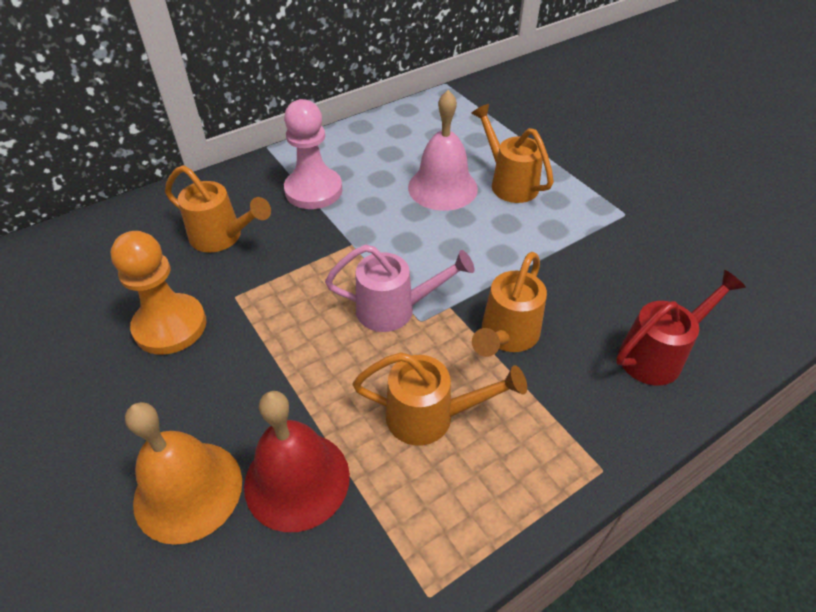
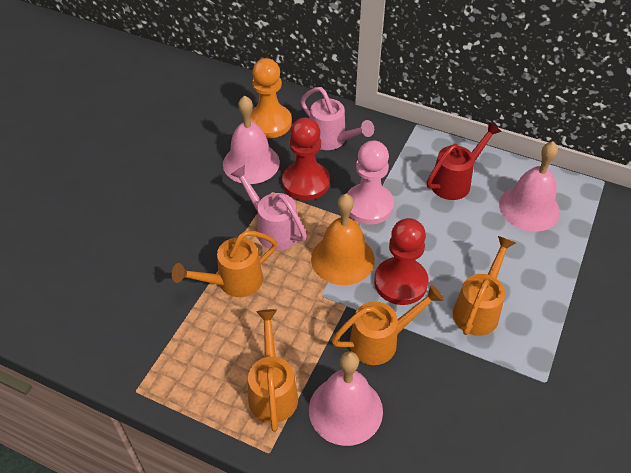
pink bell: [408,90,478,211] = 1 -> [223,95,280,184] [309,351,383,446] [499,141,560,232] = 3
pink watering can: [325,245,474,332] = 1 -> [230,165,307,250] [301,87,374,150] = 2
red bell: [244,391,350,532] = 1 -> none = 0
red pawn: none = 0 -> [282,118,330,201] [374,218,428,305] = 2

